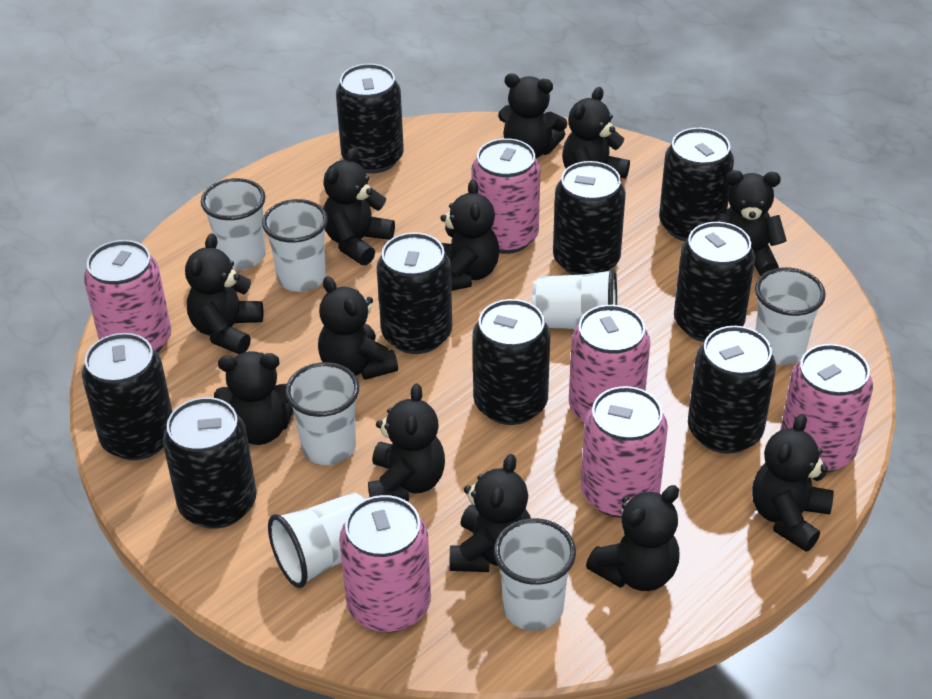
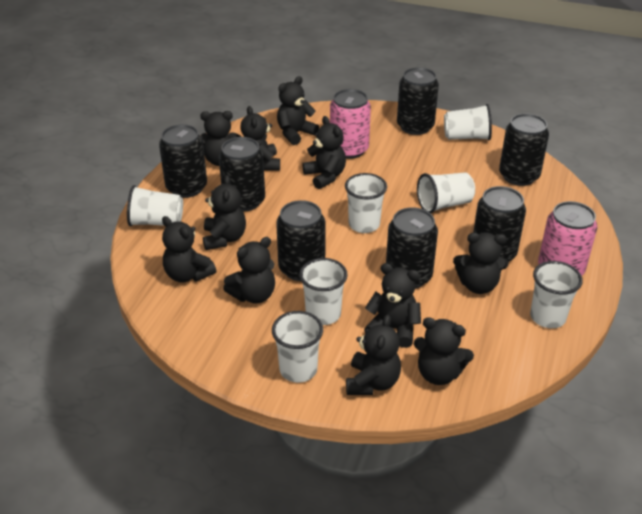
black can: [82,333,172,460] [163,397,257,529] [336,64,404,174] [377,232,452,354] [473,299,550,425] [553,161,626,275] [659,128,734,241] [674,222,755,342] [688,326,776,454] = 9 -> [159,124,207,198] [219,137,265,211] [276,200,326,281] [386,207,438,288] [397,67,439,135] [473,186,526,262] [499,113,549,186] = 7
black teddy bear: [185,233,263,354] [214,351,293,445] [318,276,398,380] [323,148,395,266] [368,384,445,501] [440,179,499,291] [450,454,531,572] [498,73,567,158] [562,87,630,179] [586,485,680,591] [714,170,787,276] [752,414,834,552] = 12 -> [162,216,217,282] [200,111,242,166] [203,175,246,250] [223,237,275,304] [240,106,280,170] [277,76,319,145] [302,116,346,189] [346,314,401,395] [364,263,421,348] [414,317,474,385] [453,232,508,294] = 11
pink can: [84,240,171,353] [339,495,431,632] [472,138,540,254] [569,305,650,423] [581,386,668,518] [780,344,873,473] = 6 -> [330,89,371,159] [538,201,598,276] = 2

